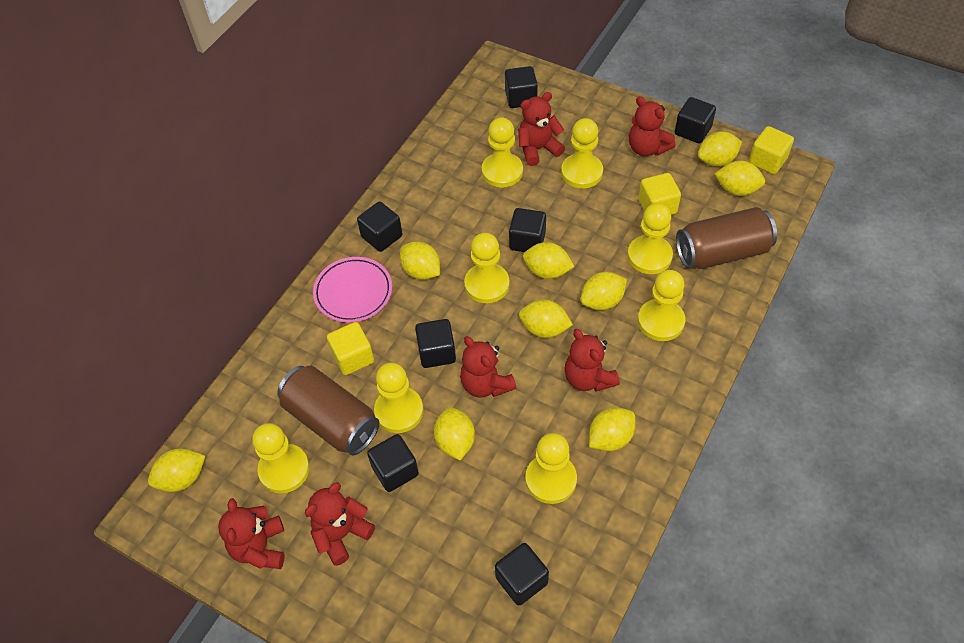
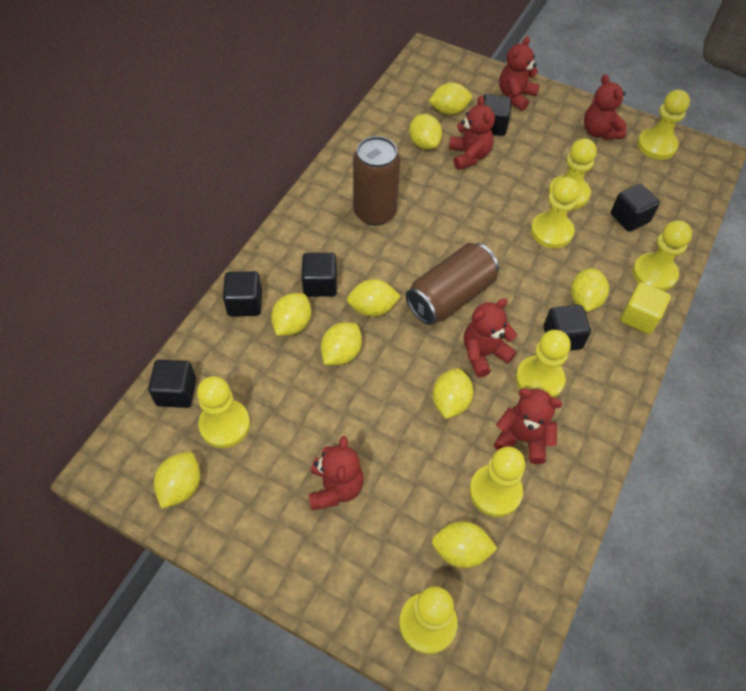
black cube: [357,202,402,252] [367,434,419,492] [415,319,456,368] [495,543,549,605] [505,66,538,108] [509,208,546,252] [675,97,716,144] = 7 -> [148,360,196,408] [223,271,262,316] [302,253,337,297] [483,94,511,136] [544,305,591,351] [611,184,660,232] = 6
pink plate: [313,257,392,323] = 1 -> none = 0
yellow cube: [327,322,374,375] [638,173,681,215] [749,126,794,174] = 3 -> [620,282,671,334] = 1

